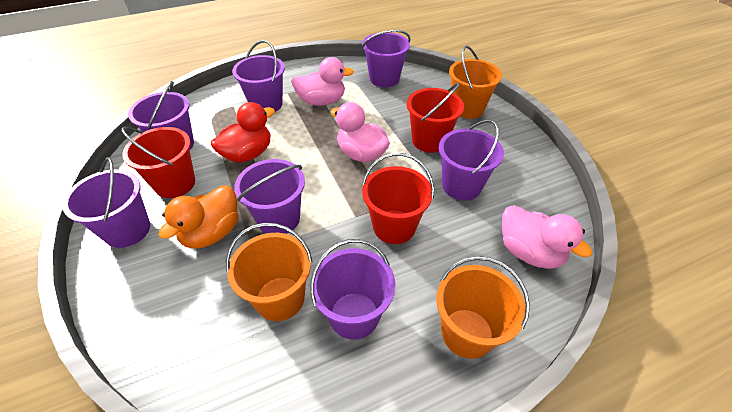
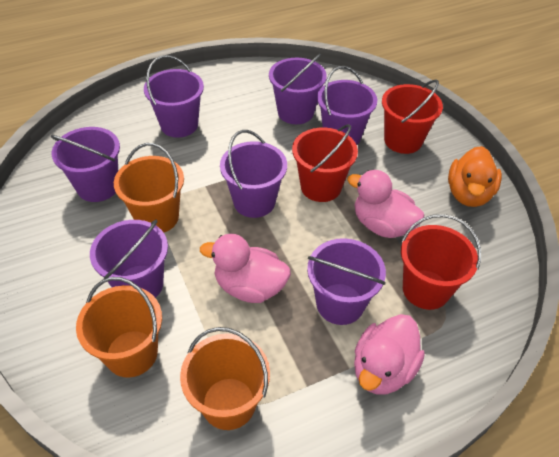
red duck: [211,102,275,163] = 1 -> none = 0

